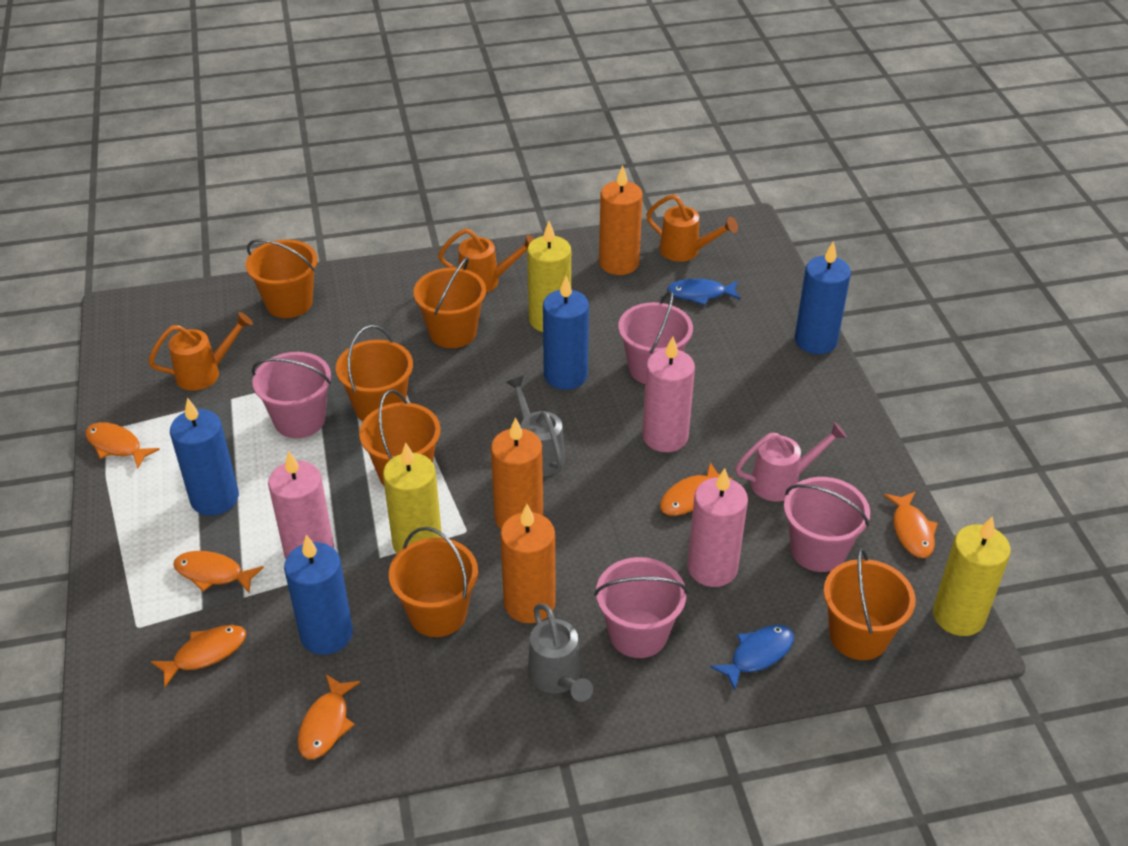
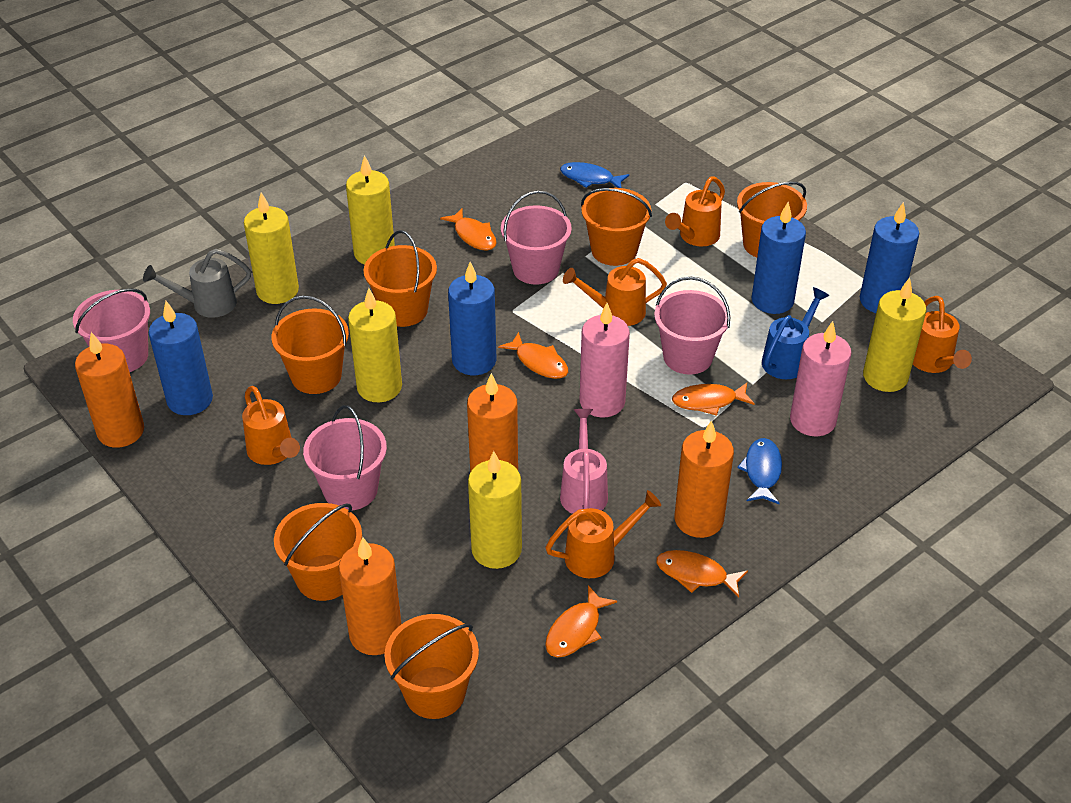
blue watering can: none = 0 -> [762,287,829,379] = 1
grey watering can: [506,376,565,476] [528,603,593,702] = 2 -> [143,249,251,318] = 1
orange candle: [491,417,543,529] [500,504,556,623] [599,165,643,275] = 3 -> [75,332,144,448] [339,537,401,655] [467,373,518,473] [675,420,734,538] = 4
orange fish: [85,422,160,469] [150,625,246,687] [173,551,264,593] [298,674,360,759] [660,463,733,516] [884,492,938,558] = 6 -> [440,208,497,251] [498,332,568,379] [545,585,617,657] [656,550,748,598] [672,383,755,416] = 5
orange watering can: [148,312,253,391] [438,228,534,293] [646,194,738,262] = 3 -> [242,386,300,465] [545,490,661,578] [563,258,667,326] [665,176,725,246] [913,296,972,373] = 5
pink candle: [268,451,334,559] [642,336,695,452] [687,468,748,587] = 3 -> [580,303,630,417] [790,321,852,436] = 2
yellow candle: [383,443,442,554] [527,221,571,332] [933,516,1011,636] = 3 -> [244,192,299,304] [346,155,395,265] [348,288,402,402] [468,451,522,569] [863,277,927,392] = 5

